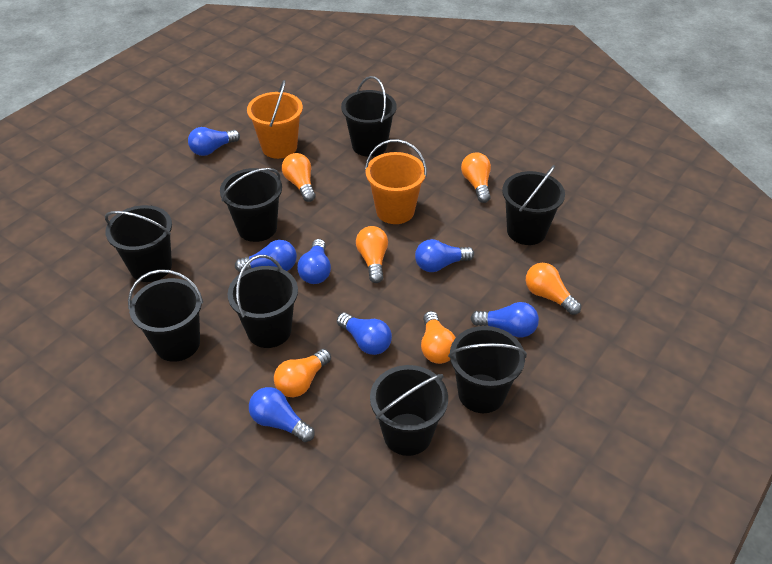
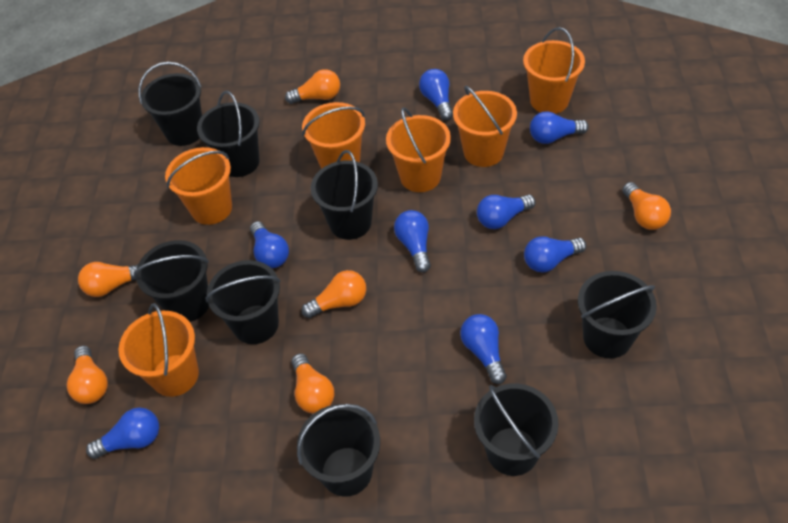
blue light bulb: [188,127,240,156] [235,240,297,272] [249,387,315,442] [297,239,331,284] [337,313,392,355] [415,239,474,272] [471,302,539,337] = 7 -> [86,407,159,459] [250,221,289,268] [394,210,431,273] [419,69,453,120] [460,314,507,384] [477,194,536,229] [524,236,586,273] [530,111,589,144] = 8
orange bucket: [247,80,303,159] [365,139,427,224] = 2 -> [119,303,199,397] [165,147,232,225] [302,102,365,169] [386,107,451,192] [453,85,517,167] [523,27,585,114] = 6

